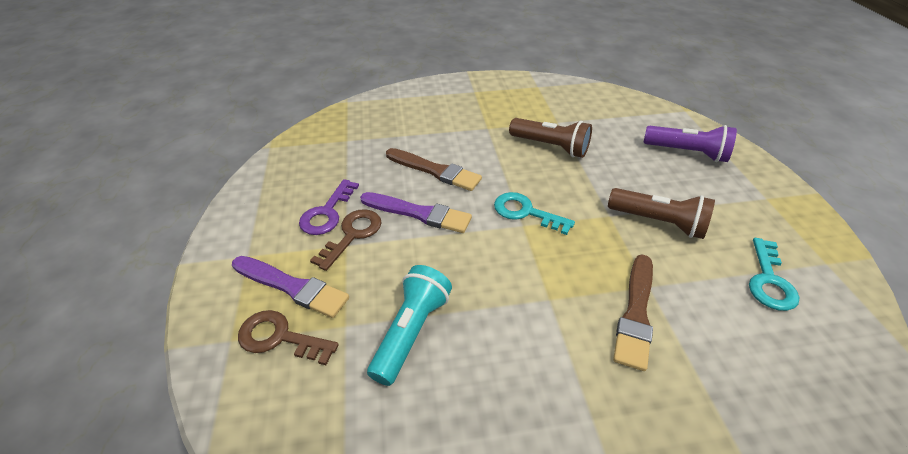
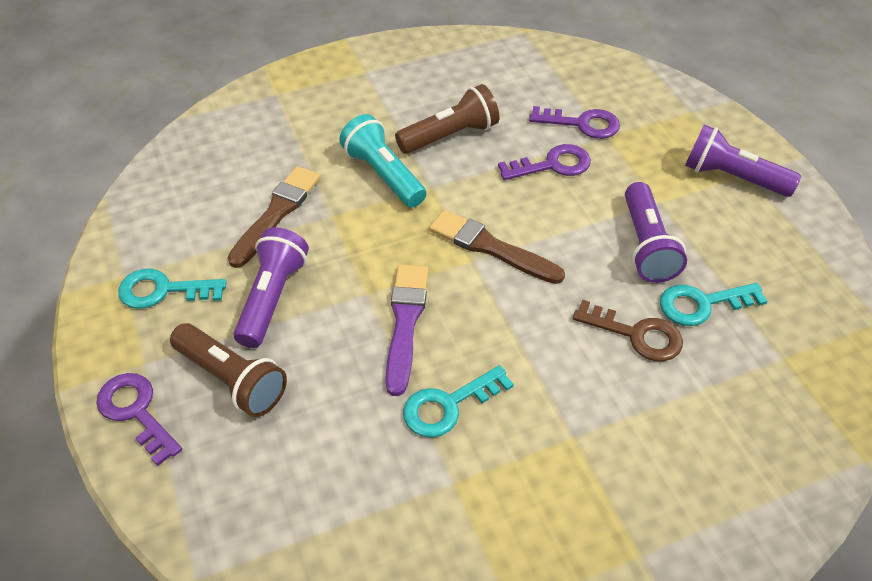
brown key: [238,310,339,365] [310,209,382,271] = 2 -> [573,300,683,361] = 1
purple brush: [232,256,349,318] [360,192,472,233] = 2 -> [385,264,429,396] = 1
purple flashlight: [643,125,737,162] = 1 -> [234,227,309,348] [625,182,687,283] [685,125,801,197] = 3
purple key: [299,179,359,235] = 1 -> [96,373,182,466] [498,144,591,180] [529,106,620,139] = 3
turquoise key: [494,192,575,235] [749,238,799,311] = 2 -> [118,268,227,309] [403,365,514,438] [660,283,767,326] = 3

